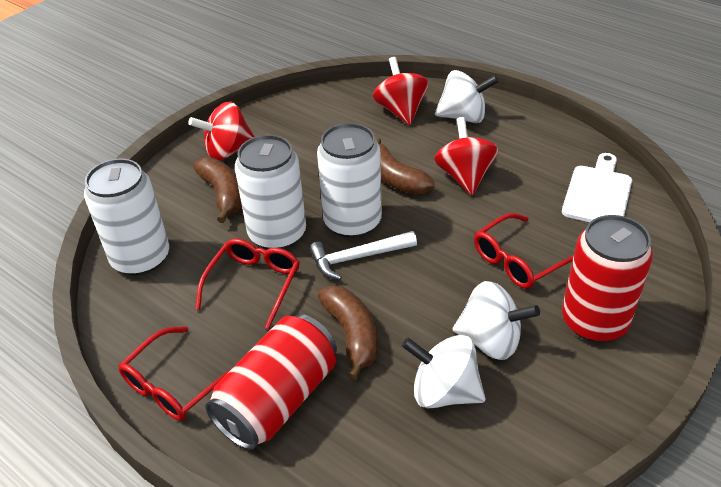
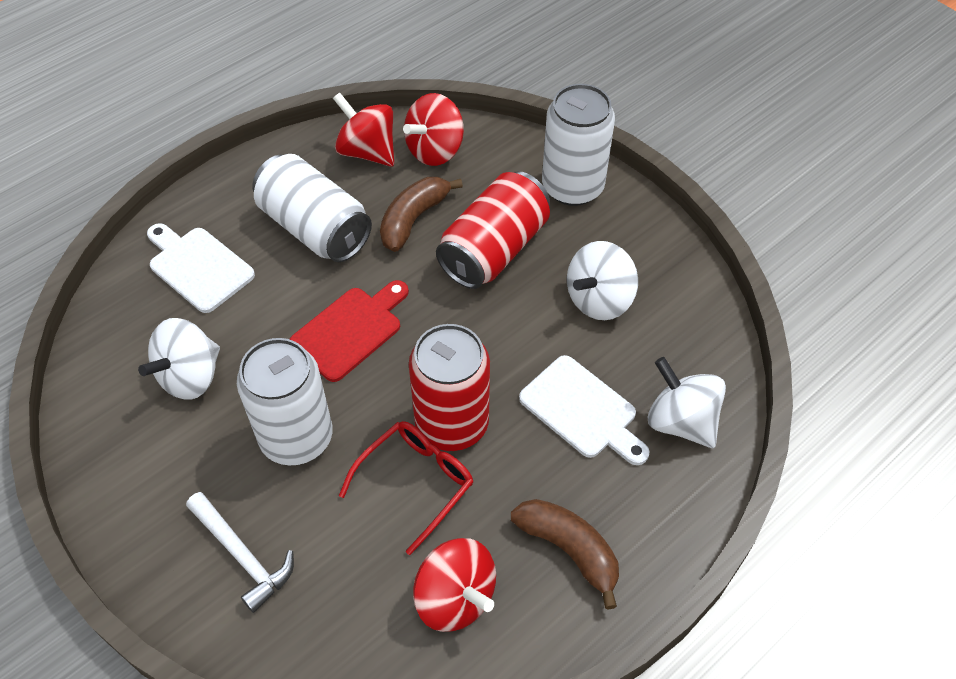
brown banana: [194,157,242,223] [318,286,378,380] [375,138,435,195] = 3 -> [380,177,463,252] [511,499,619,610] = 2
red cutting board: none = 0 -> [290,280,409,382] = 1
red glasses: [119,327,230,421] [195,239,300,329] [474,213,574,289] = 3 -> [339,421,473,555] = 1
white cutting board: [562,153,632,222] = 1 -> [147,223,255,313] [519,355,650,465] = 2

